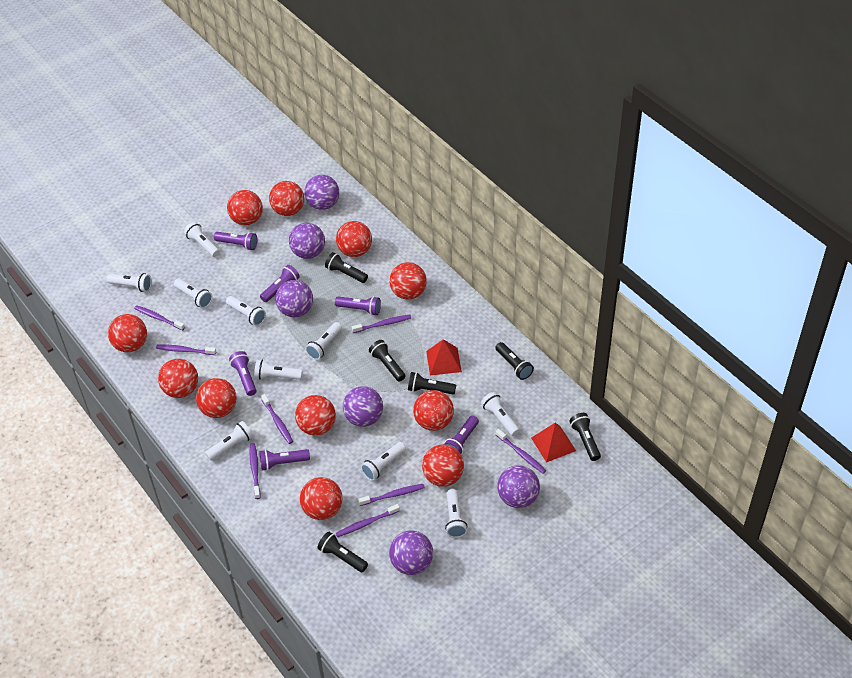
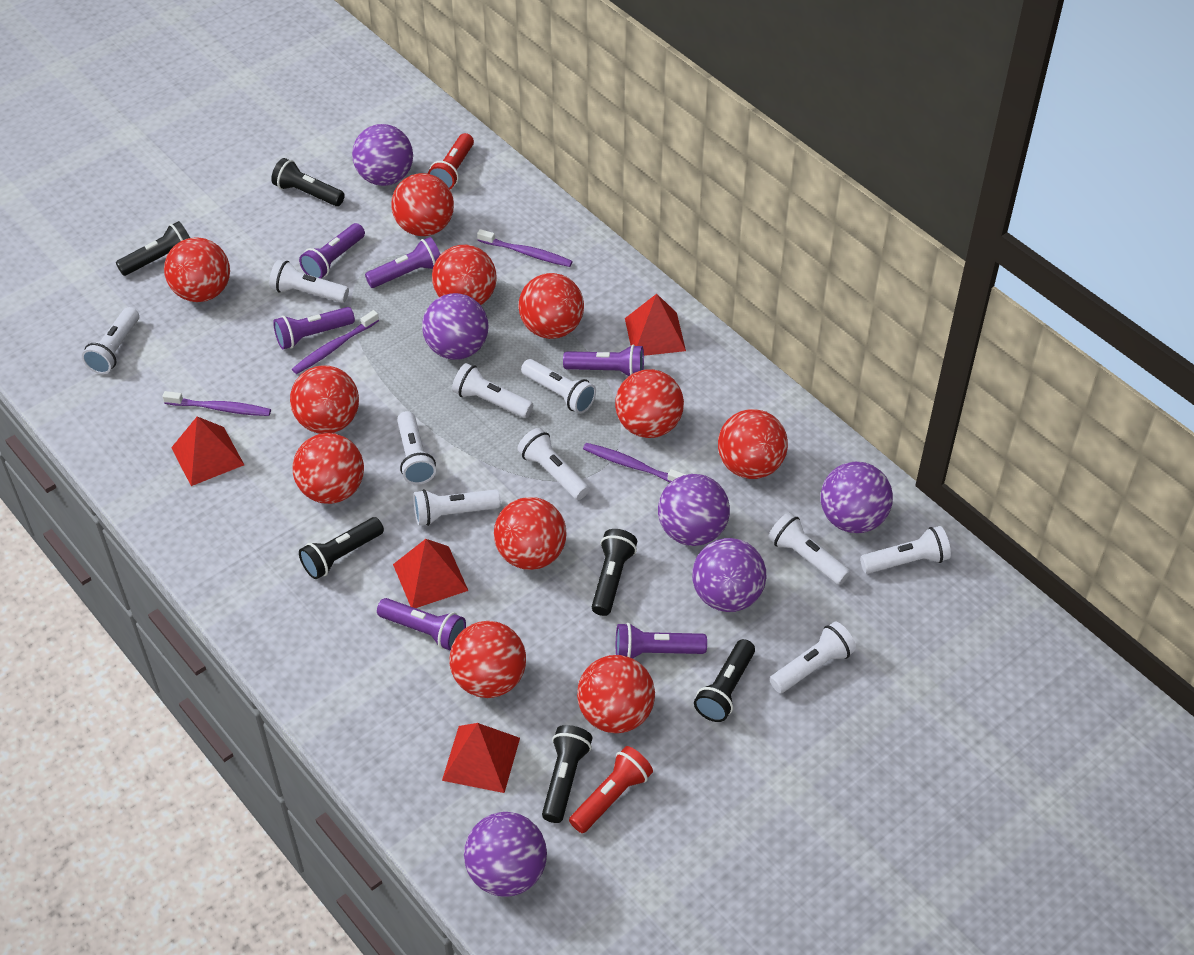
purple toothbrush: [134,305,185,331] [156,345,216,355] [250,443,260,499] [261,394,293,444] [336,504,400,537] [352,315,411,333] [358,484,425,506] [496,429,546,474] = 8 -> [162,391,271,416] [292,310,379,374] [477,229,573,267] [583,443,686,483] = 4
red flashlight: none = 0 -> [428,133,474,189] [569,746,653,833] = 2
red pyramid: [426,339,462,375] [531,423,576,463] = 2 -> [171,416,244,486] [393,539,468,608] [442,723,520,793] [625,294,686,356] = 4

